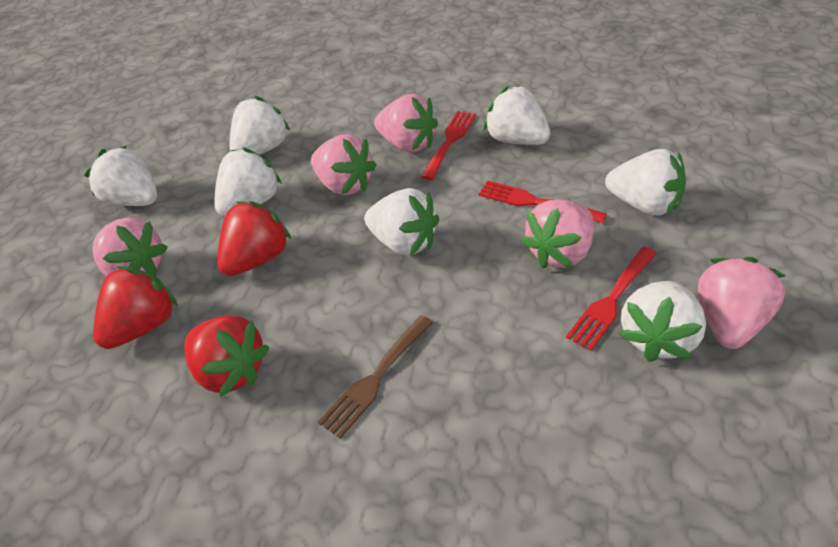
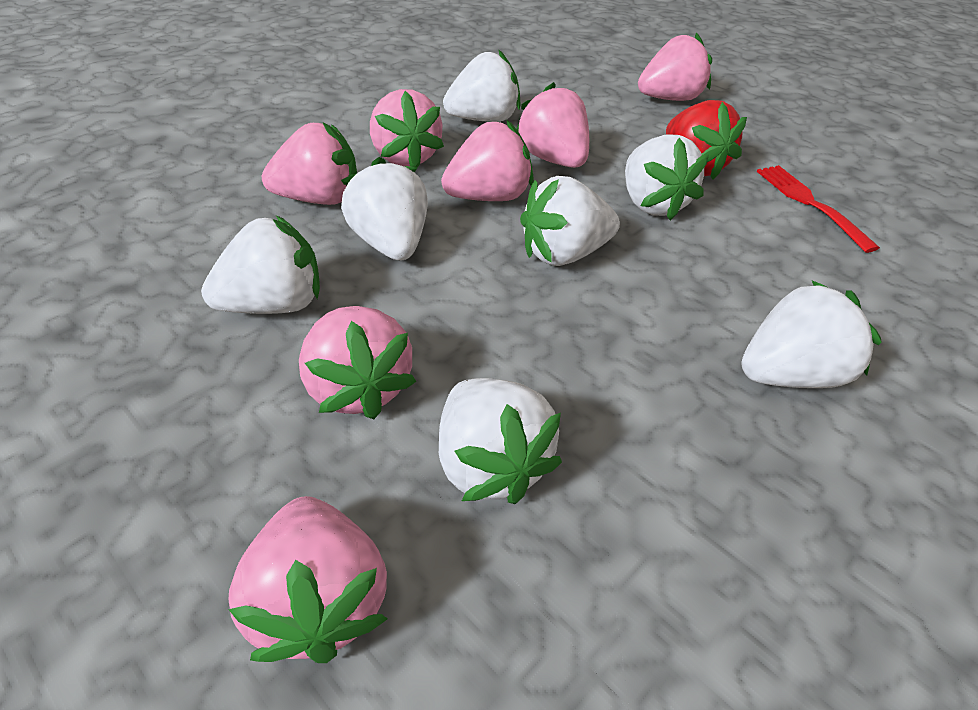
brown fork: [318,315,434,438] = 1 -> none = 0
pink strawberry: [93,217,168,276] [311,134,377,195] [374,94,438,152] [521,200,594,268] [698,257,786,349] = 5 -> [228,496,387,663] [262,122,357,205] [299,306,416,419] [370,89,444,168] [441,120,534,201] [516,82,589,168] [638,32,712,101] = 7
red fork: [421,111,476,180] [479,180,607,223] [566,246,657,351] = 3 -> [756,165,880,253] = 1
red strawberry: [93,266,178,349] [184,315,270,397] [217,201,292,276] = 3 -> [666,100,747,180] = 1

